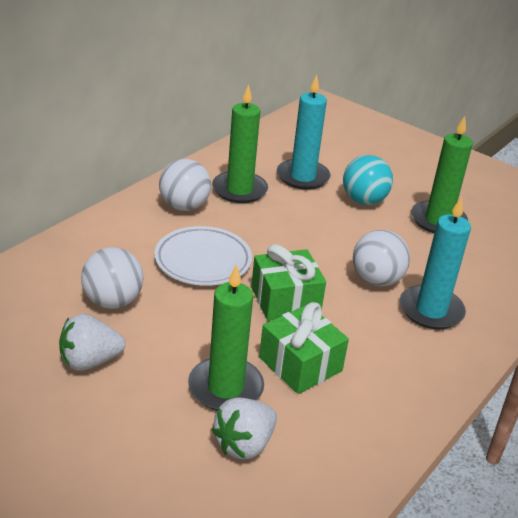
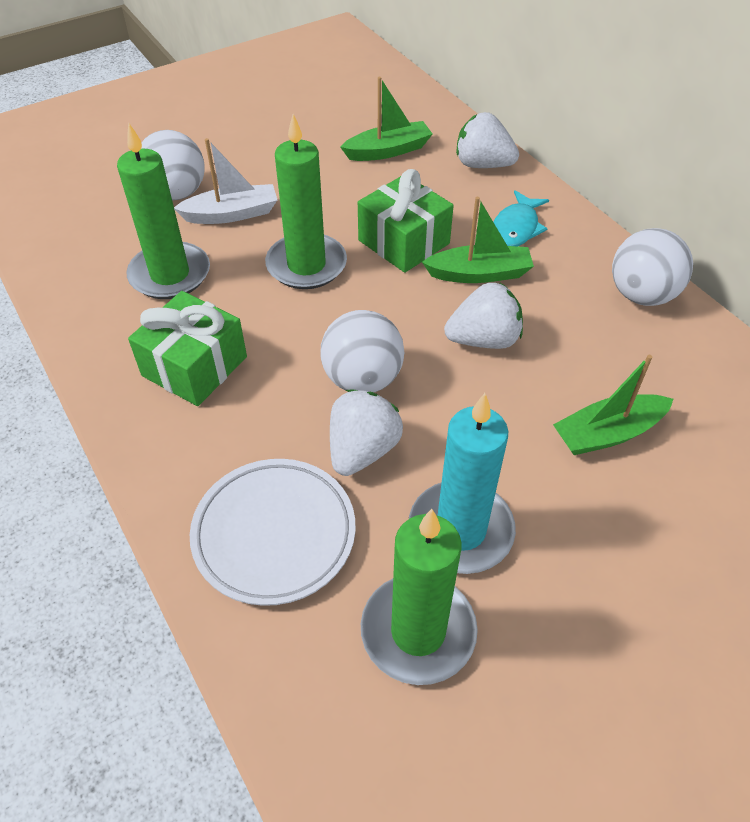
green boat: none = 0 -> [340,77,433,161] [422,197,534,283] [553,355,673,455] = 3
turquoise ball: [343,155,393,205] = 1 -> none = 0
turquoise candle: [277,75,330,190] [400,197,471,329] = 2 -> [409,393,516,574] = 1
turquoise fish: none = 0 -> [494,190,549,246] = 1
white boat: none = 0 -> [174,138,277,224] = 1
white strawberry: [59,314,126,371] [211,397,277,460] = 2 -> [330,390,403,476] [444,283,523,349] [456,112,519,168] = 3

